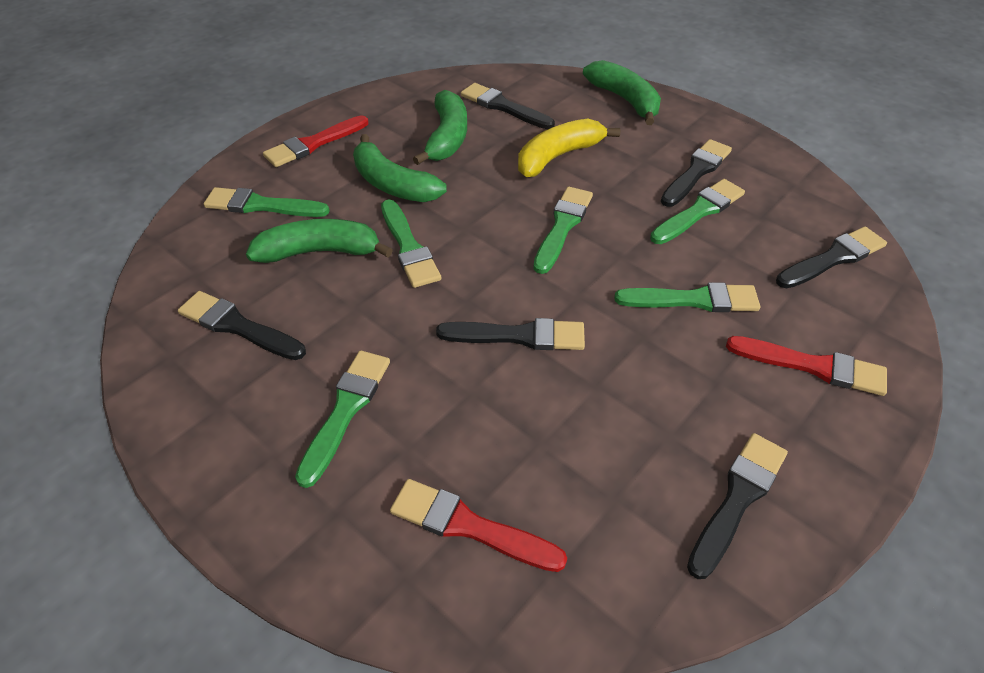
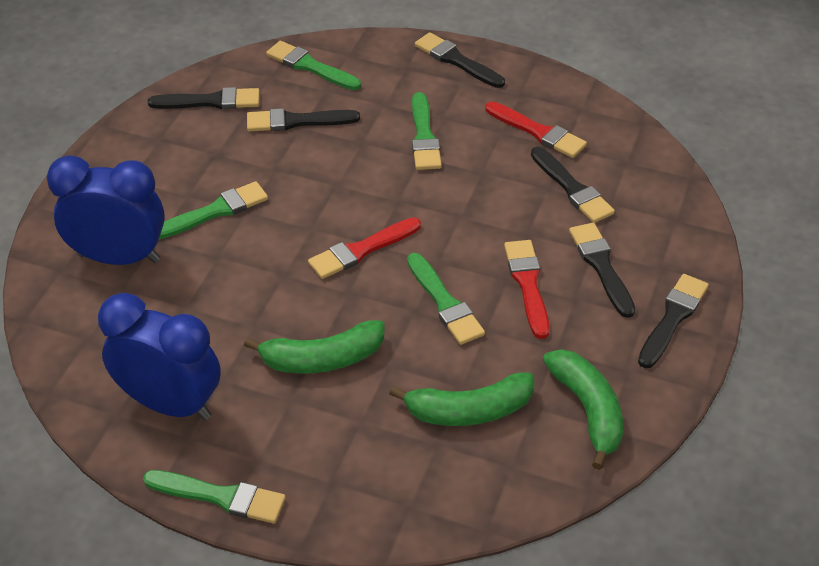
blue clock: none = 0 -> [47,155,165,265] [98,293,221,420] = 2
green banana: [246,219,393,263] [353,134,447,202] [413,90,467,165] [583,60,661,125] = 4 -> [244,320,385,374] [389,372,534,426] [543,349,623,470] = 3
green brush: [204,187,330,217] [295,350,390,488] [381,199,441,288] [533,187,593,274] [614,282,760,312] [650,179,745,244] = 6 -> [143,470,286,524] [159,181,268,239] [266,41,361,90] [407,253,485,345] [412,92,442,170] = 5
yellow banana: [518,119,621,177] = 1 -> none = 0

